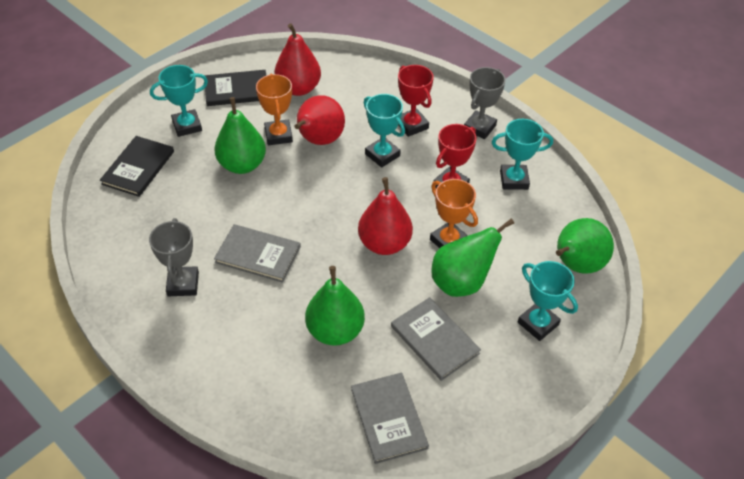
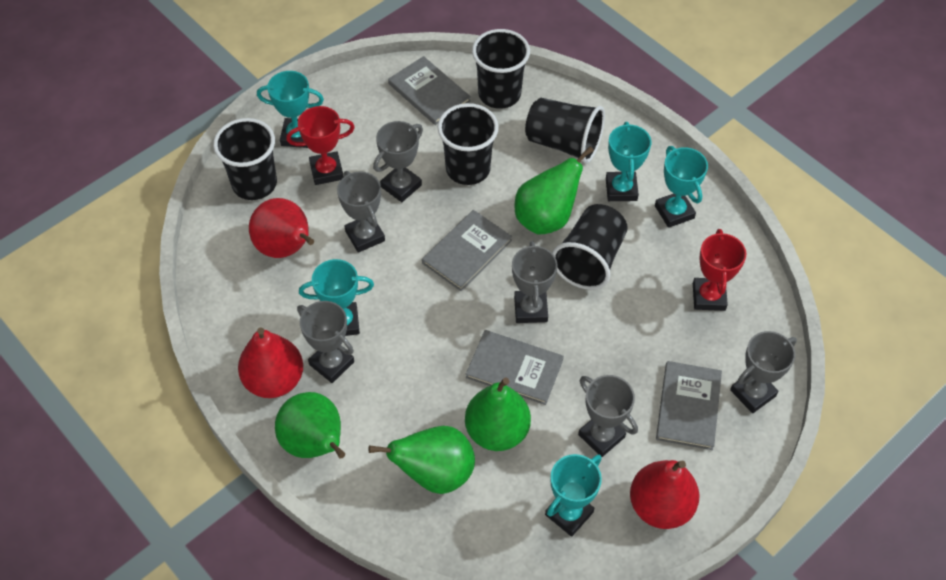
black book: [100,136,174,197] [204,70,266,106] = 2 -> none = 0
black cup: none = 0 -> [213,118,277,200] [438,103,499,185] [472,29,530,109] [525,98,605,163] [552,204,628,290] = 5
grey book: [214,224,301,283] [351,373,429,464] [391,297,481,381] = 3 -> [388,56,471,125] [422,210,512,291] [466,330,564,405] [656,361,722,450] = 4
grey trophy: [149,218,199,296] [464,67,506,139] = 2 -> [297,301,354,383] [337,171,385,253] [373,121,423,202] [512,241,558,323] [578,375,638,457] [730,331,797,413] = 6
orange trophy: [256,74,293,145] [430,179,478,248] = 2 -> none = 0
turquoise trophy: [150,65,208,137] [364,94,405,168] [492,119,553,190] [518,261,578,341] = 4 -> [257,71,324,148] [299,259,374,336] [545,454,602,537] [606,122,651,201] [655,146,708,228] = 5

